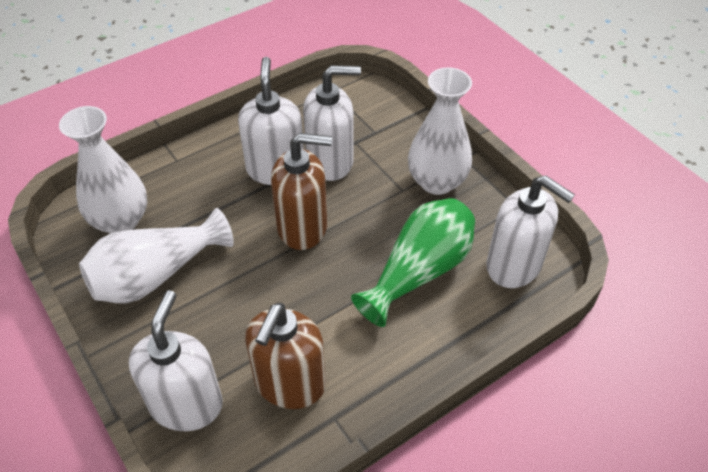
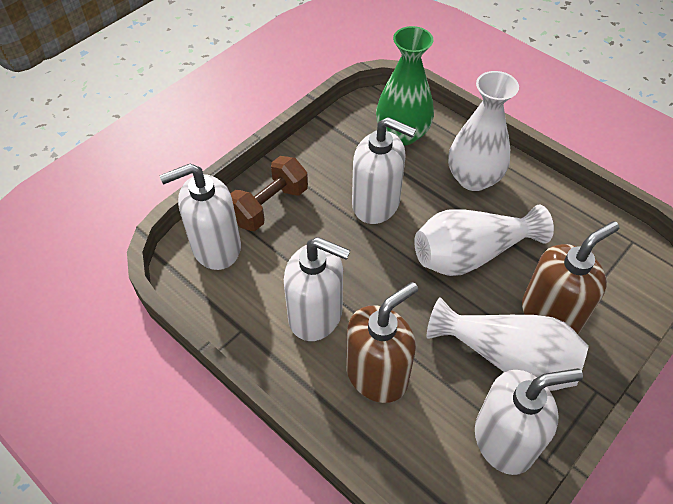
brown dumbbell: none = 0 -> [230,156,308,231] = 1

